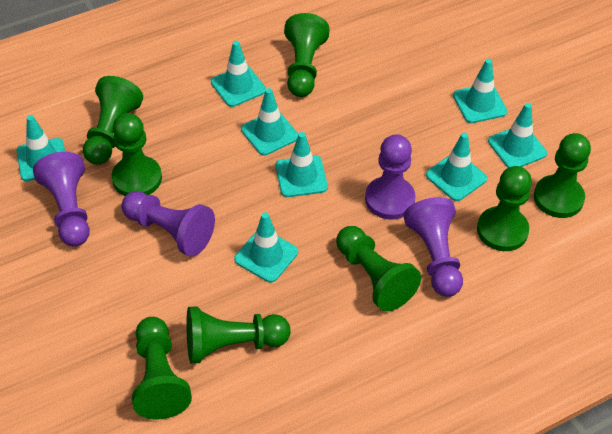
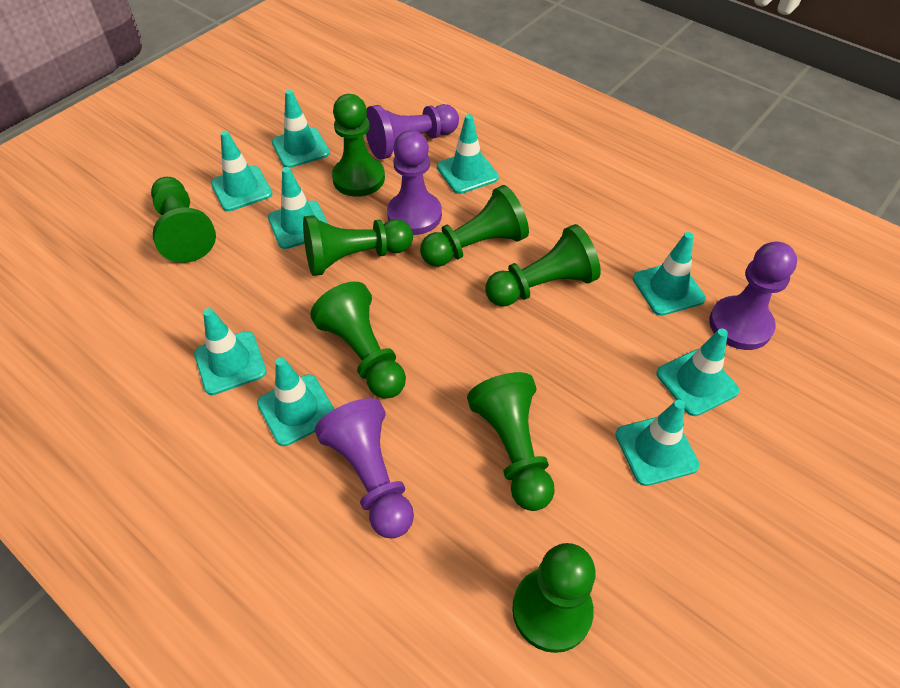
turquoise traffic cone: [17,115,65,181] [211,41,266,107] [234,212,298,282] [241,88,298,155] [275,132,328,197] [426,133,487,201] [453,59,507,123] [488,103,547,168] = 8 -> [194,308,266,395] [211,131,272,211] [257,357,334,446] [268,167,328,249] [272,90,330,168] [437,114,499,194] [615,400,700,486] [633,232,706,316] [656,329,739,416] = 9

